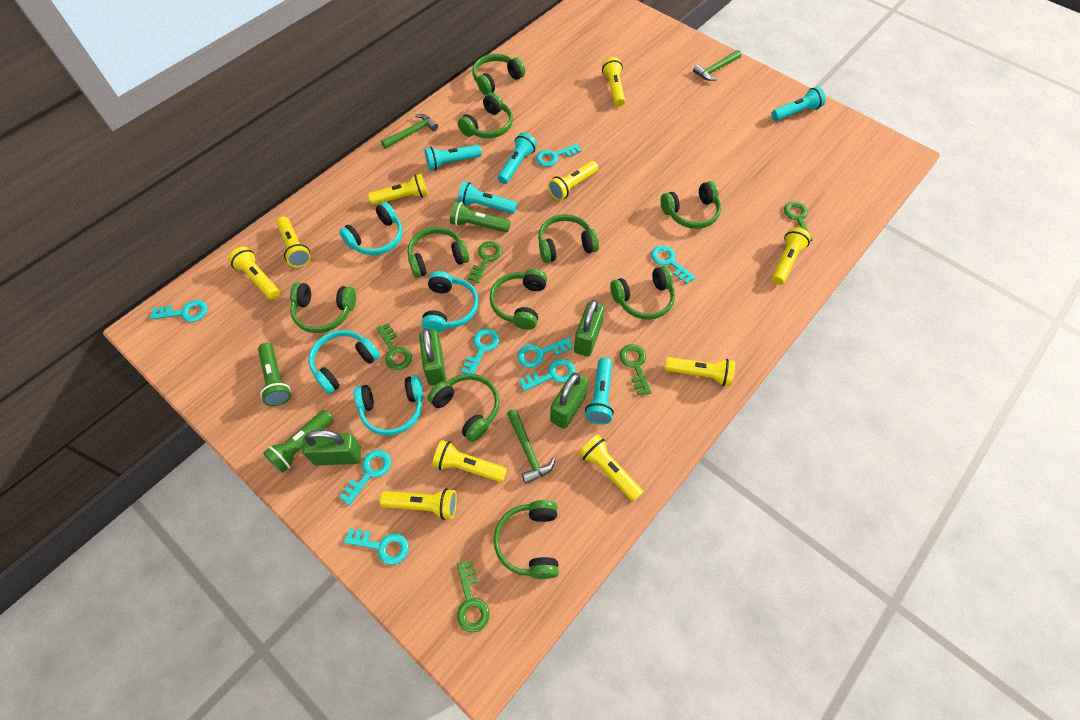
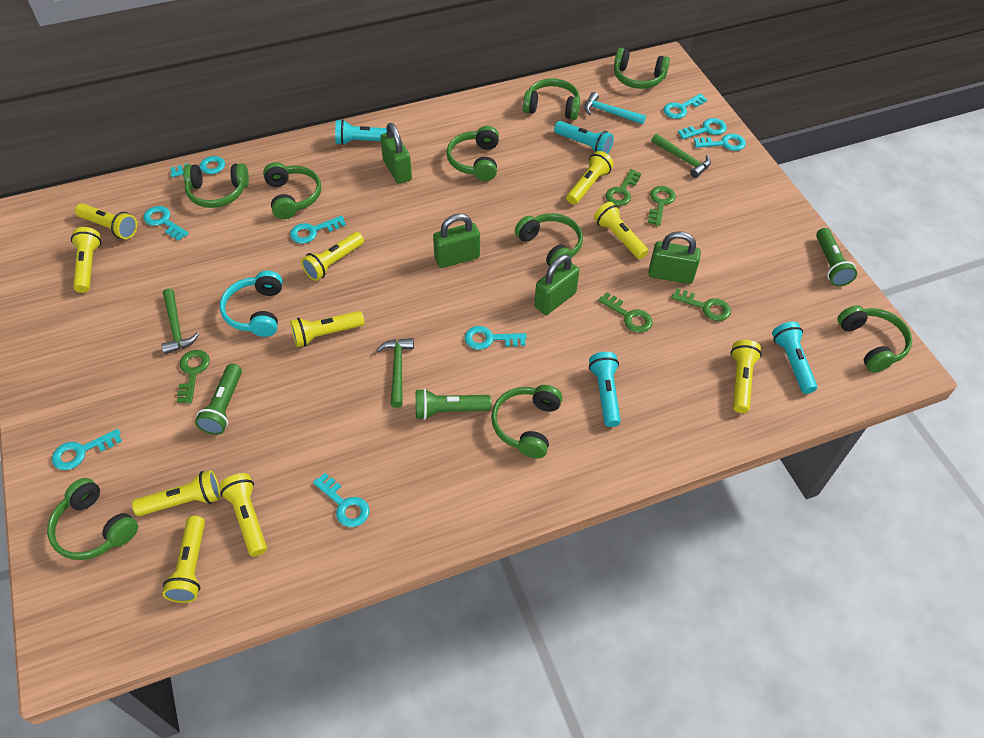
green headphones: [290,283,356,333] [408,227,469,278] [428,373,500,442] [458,92,513,138] [472,54,525,95] [489,269,547,330] [494,500,559,579] [538,214,599,263] [610,266,675,320] [660,181,721,229] = 10 -> [47,478,138,560] [183,163,249,208] [263,162,321,219] [447,126,499,181] [491,385,562,459] [515,213,583,266] [523,78,580,120] [614,48,670,89] [837,305,912,373] = 9
turquoise flashlight: [425,145,482,171] [458,181,517,214] [498,133,537,184] [585,357,614,424] [771,87,826,121] = 5 -> [335,120,387,145] [554,121,614,154] [589,352,621,427] [772,322,817,394] = 4
turquoise hammer: none = 0 -> [584,92,646,124] = 1
turquoise headphones: [309,330,380,394] [339,202,403,255] [354,375,423,436] [422,271,479,333] = 4 -> [220,271,283,337] = 1
turquoise key: [150,300,208,322] [339,450,391,506] [344,528,409,565] [461,328,499,374] [517,338,573,368] [519,359,575,391] [536,144,581,167] [651,245,696,284] = 8 -> [52,429,122,470] [143,206,189,241] [171,156,225,177] [290,215,346,244] [313,473,369,527] [465,326,527,350] [664,94,708,119] [678,118,727,139] [694,134,746,151] = 9

